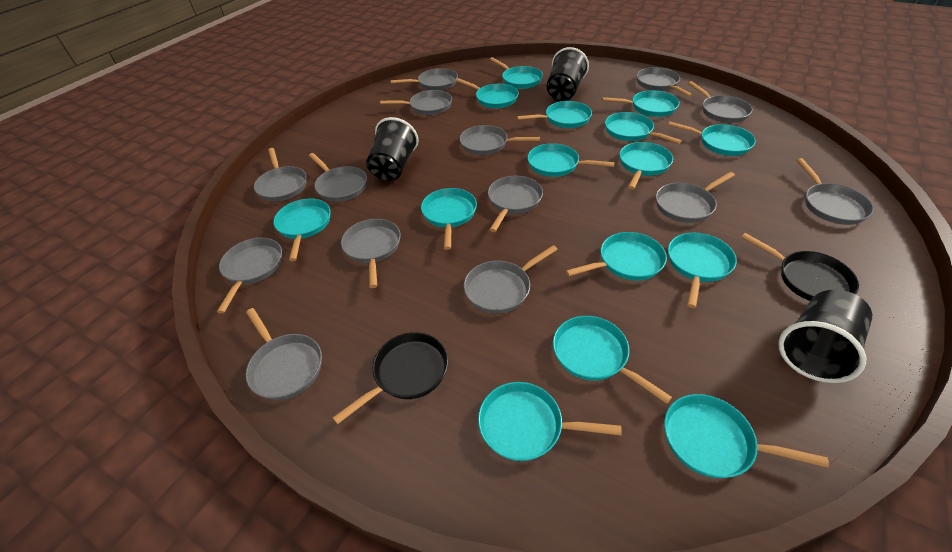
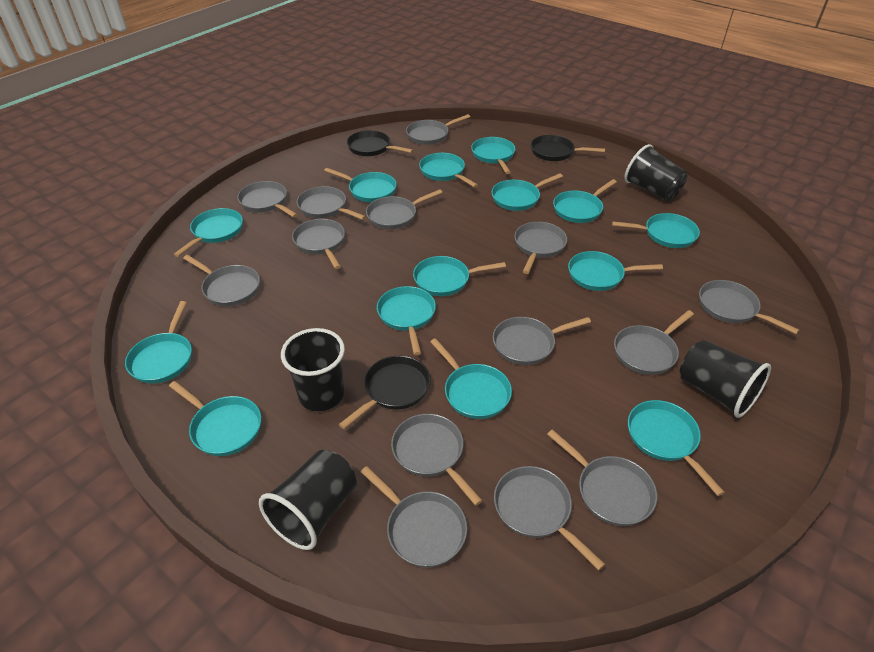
black cup: [366,117,418,181] [547,47,589,101] [778,290,872,383] = 3 -> [259,450,357,550] [281,328,345,411] [624,144,687,201] [680,340,771,418] = 4
black pan: [333,332,448,424] [741,233,859,301] = 2 -> [339,356,431,429] [347,130,414,156] [531,135,605,161] = 3
turquoise pan: [273,198,330,261] [421,188,477,250] [456,78,519,108] [478,382,622,461] [490,57,543,89] [517,101,592,128] [527,143,615,177] [553,316,672,404] [566,232,667,281] [602,90,679,117] [605,112,682,144] [619,142,673,190] [664,394,829,478] [668,121,756,156] [668,233,737,308] = 15 -> [125,301,192,383] [169,381,261,456] [173,208,243,257] [324,168,397,202] [377,286,436,355] [413,256,506,296] [419,153,478,187] [430,338,512,419] [471,137,515,174] [491,173,563,211] [553,179,617,223] [568,251,663,291] [612,213,700,248] [628,400,725,496] = 14

